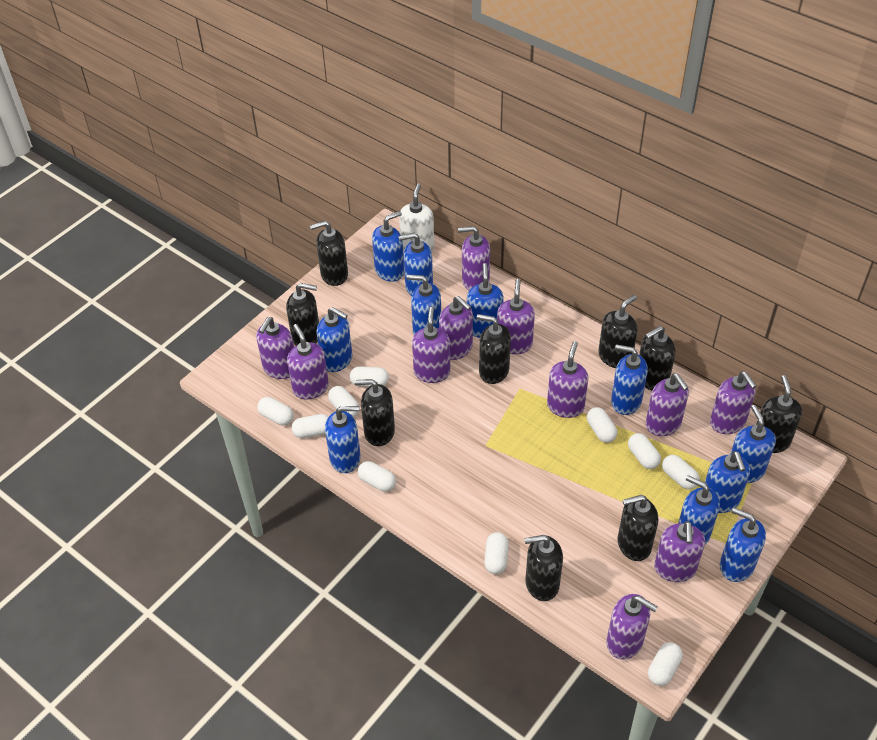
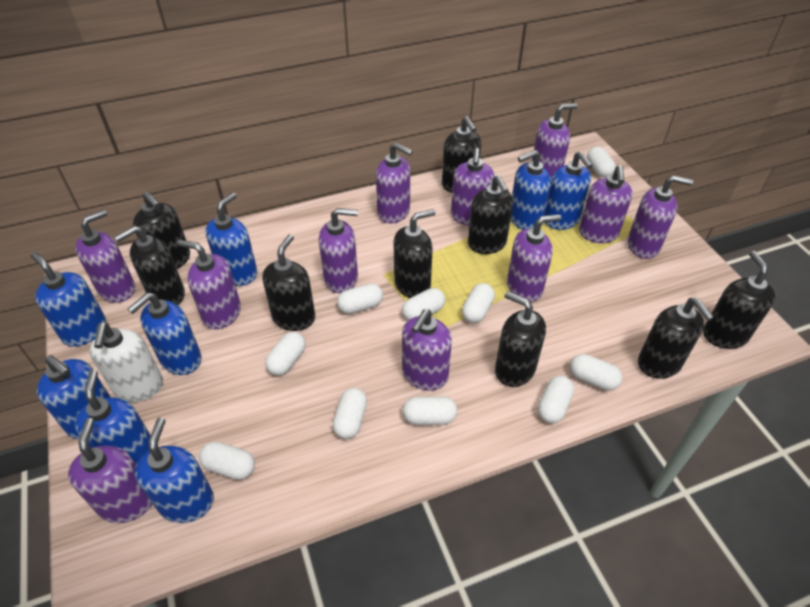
blue soap dispenser: [316,307,352,372] [325,406,361,473] [372,211,404,282] [399,233,433,296] [407,275,441,334] [467,263,504,338] [611,344,648,415] [678,475,720,545] [705,451,750,513] [720,507,766,582] [731,405,776,483] = 11 -> [31,252,107,347] [37,355,110,439] [75,370,151,464] [128,293,201,375] [135,418,214,523] [205,193,258,286] [511,150,551,230] [544,151,592,230] = 8

